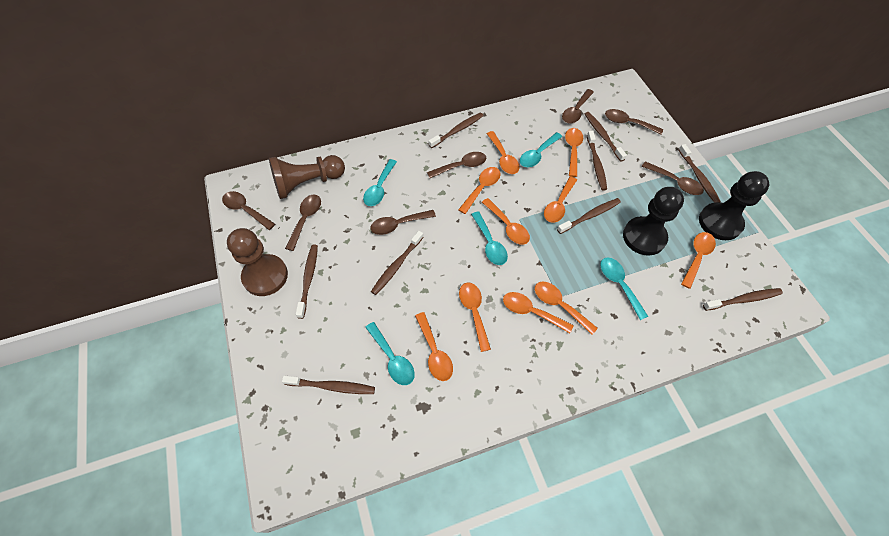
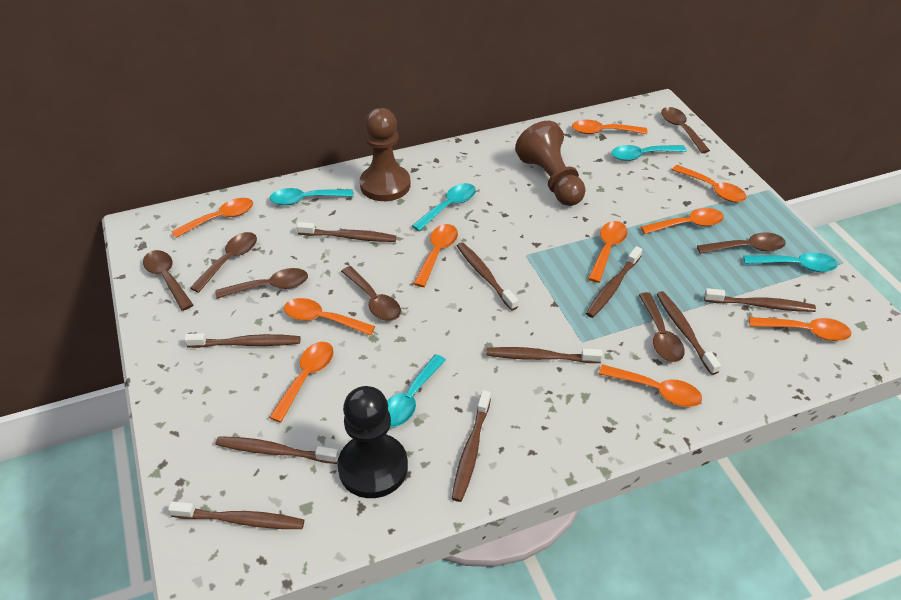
black pawn: [623,187,684,255] [699,171,769,240] = 2 -> [337,386,408,498] = 1
brown toothbrush: [282,376,375,394] [296,245,318,319] [371,231,423,295] [428,112,484,148] [557,198,621,234] [585,112,627,162] [587,131,607,190] [679,144,721,203] [703,288,783,311] = 9 -> [168,501,304,529] [184,333,300,348] [216,436,339,464] [297,222,396,242] [452,390,491,502] [457,242,518,311] [486,347,603,363] [586,246,642,318] [656,291,721,375] [704,288,816,312] = 10

